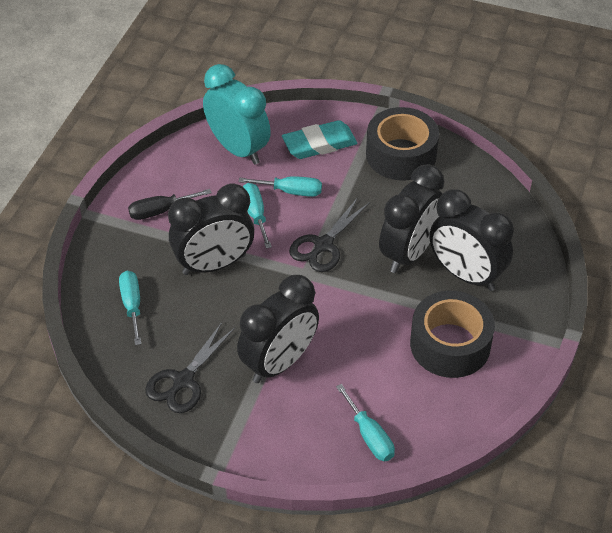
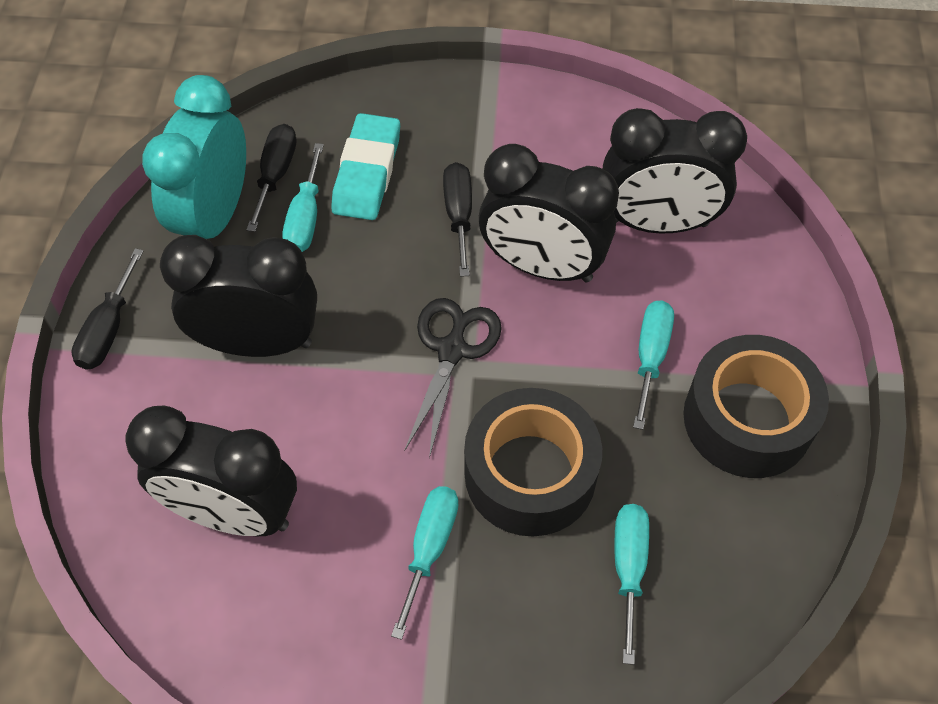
black scissors: [145,322,235,413] [289,197,370,272] = 2 -> [404,298,502,459] = 1
black screwdriver: [128,189,212,220] = 1 -> [71,248,144,370] [246,124,297,232] [443,162,472,277] = 3

